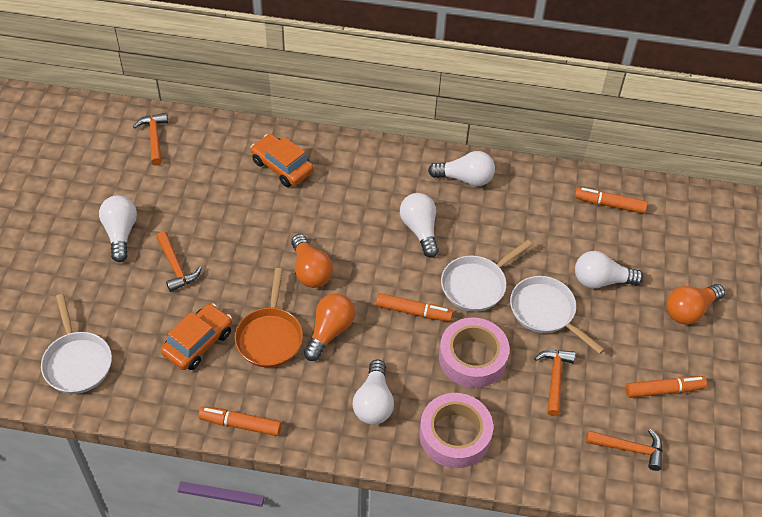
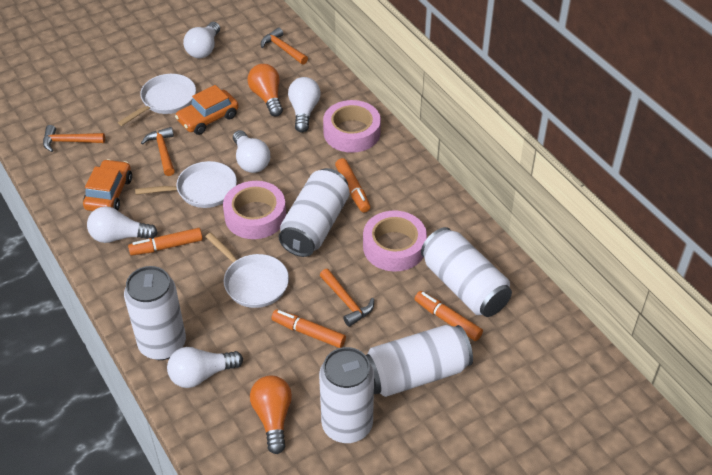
orange light bulb: [291,234,333,288] [304,293,355,361] [666,284,725,325] = 3 -> [248,64,283,116] [250,375,292,454] = 2
orange pan: [234,268,303,368] = 1 -> none = 0
pink tape: [419,393,493,468] [439,317,509,388] = 2 -> [223,181,286,239] [323,100,381,153] [363,211,427,271] = 3
white can: none = 0 -> [124,266,186,360] [279,168,350,257] [319,347,374,443] [366,325,473,397] [421,227,512,317] = 5

